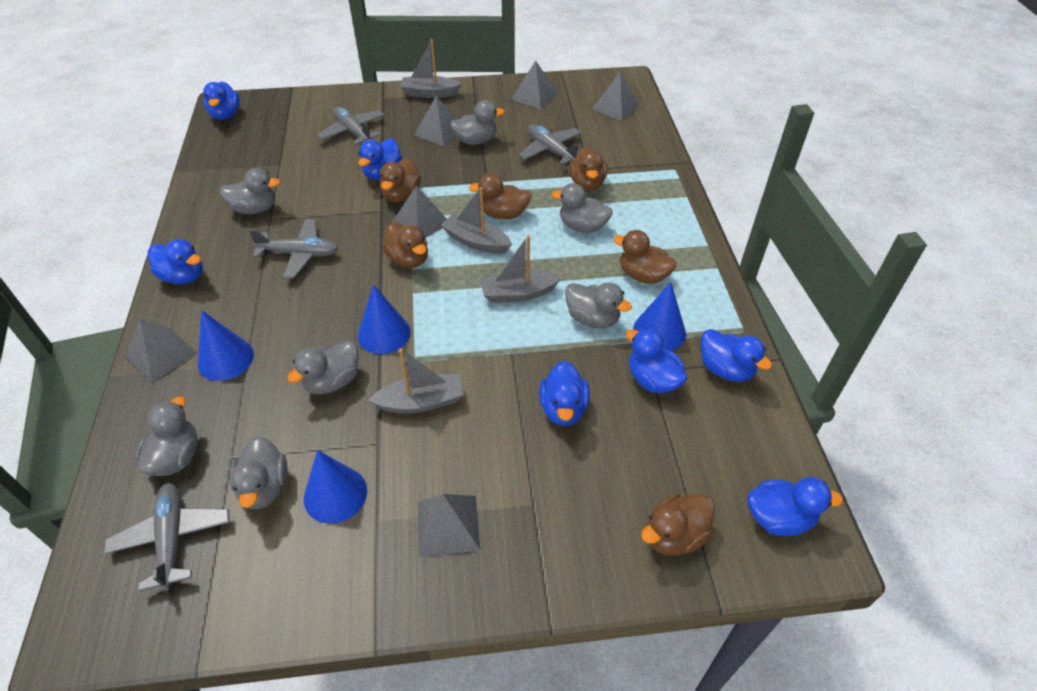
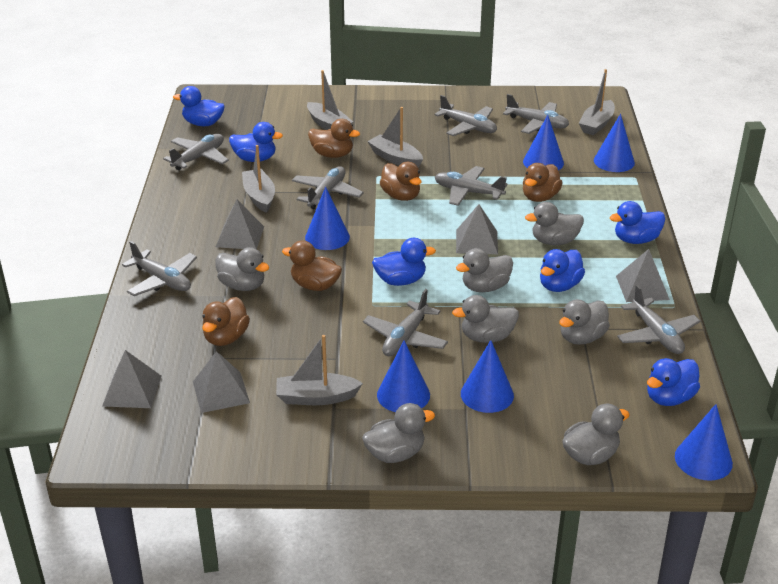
blue cone: [198,310,254,381] [304,450,367,524] [358,284,411,354] [633,282,686,351] = 4 -> [305,187,350,250] [377,341,430,412] [461,340,514,413] [523,115,564,170] [594,114,635,172] [675,404,733,481] = 6
blue duck: [147,239,203,284] [203,81,240,120] [358,138,402,180] [539,361,590,426] [626,328,687,393] [701,329,772,382] [748,477,843,536] = 7 -> [173,86,225,126] [229,122,283,162] [372,238,436,286] [540,249,585,292] [610,201,665,244] [647,358,700,406] = 6
brown duck: [380,158,421,202] [382,222,428,268] [469,173,532,219] [569,147,607,191] [613,230,677,284] [641,493,715,556] = 6 -> [202,297,250,346] [282,240,342,291] [308,119,360,158] [380,162,422,201] [523,163,563,202] = 5
grey boat: [369,348,464,413] [400,39,462,98] [441,187,512,254] [480,235,562,303] = 4 -> [242,145,275,213] [276,335,363,405] [307,70,353,130] [367,107,423,168] [579,69,615,135] = 5
grey plane: [104,483,230,592] [249,219,339,279] [317,107,385,145] [519,124,581,165] = 4 -> [122,241,197,296] [163,134,229,170] [292,166,364,209] [363,289,448,356] [434,95,497,136] [435,166,507,206] [503,94,569,134] [617,285,700,354] = 8
grey pyramid: [126,319,197,383] [392,185,447,238] [414,96,457,147] [418,494,480,557] [511,60,558,109] [592,72,640,121] = 6 -> [102,350,161,408] [193,351,250,413] [216,199,264,249] [456,204,498,254] [616,249,670,302] = 5

